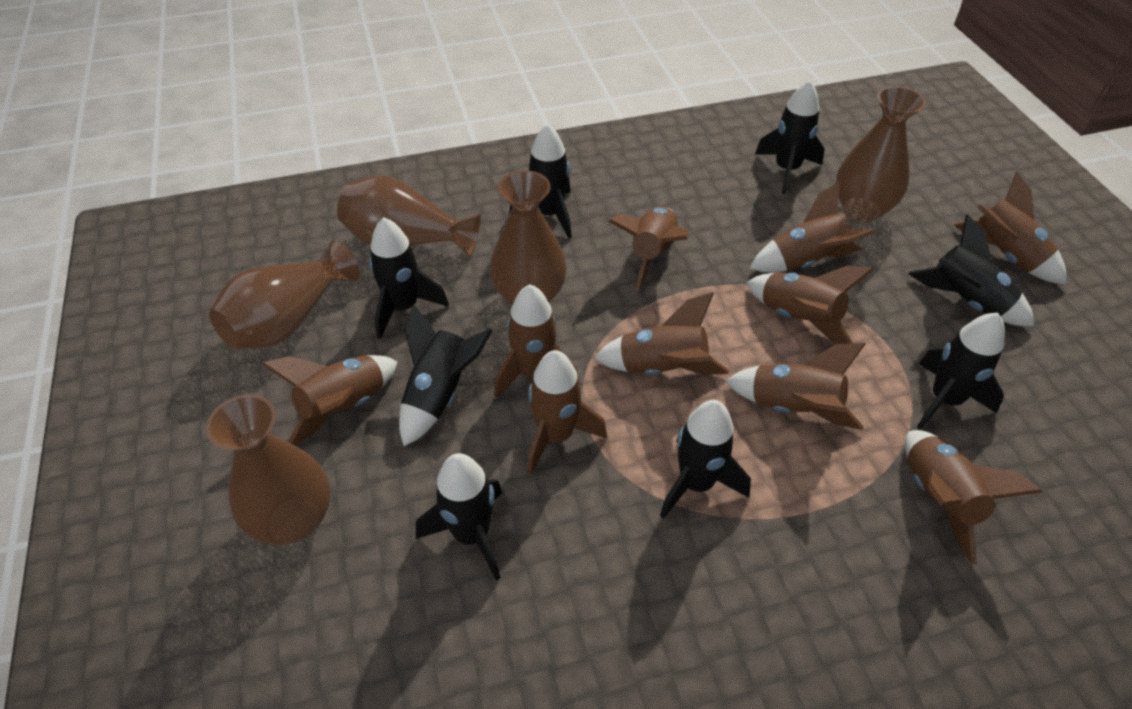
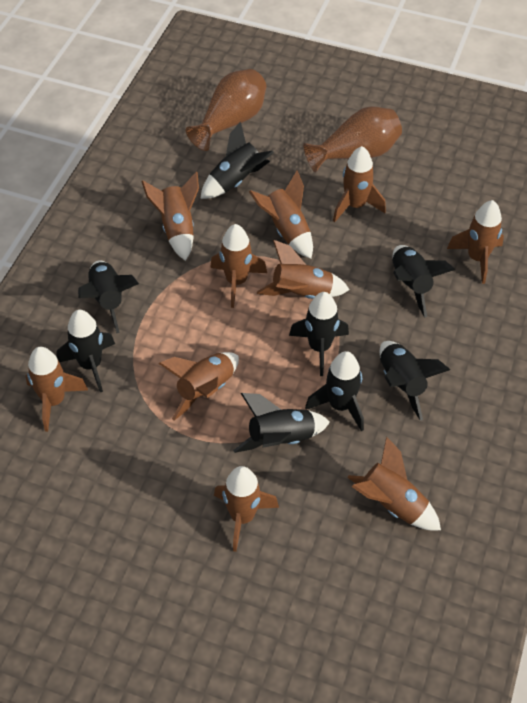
brown vase: [206,394,331,545] [209,240,360,349] [337,176,481,257] [490,170,567,305] [836,86,926,222] = 5 -> [186,69,267,151] [303,106,402,173] = 2

